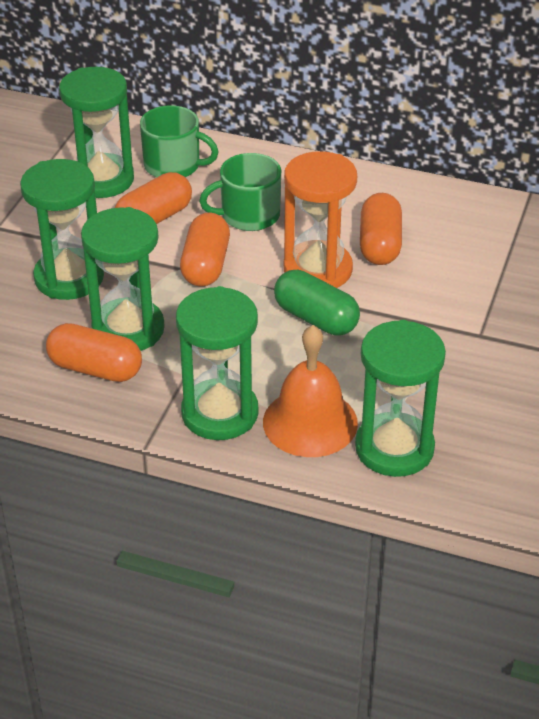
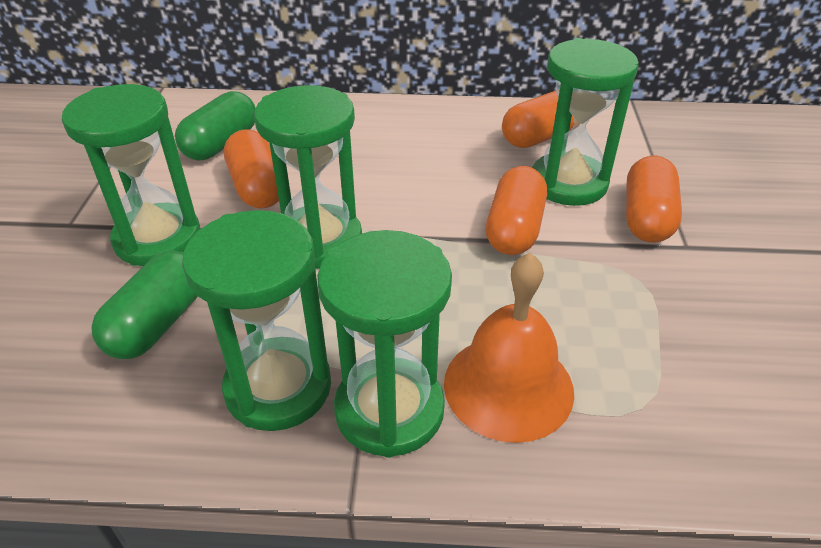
green capsule: [274,270,360,336] = 1 -> [91,250,198,359] [175,91,256,160] = 2
green mug: [140,105,219,177] [199,153,281,231] = 2 -> none = 0
orange hourglass: [284,151,357,288] = 1 -> none = 0

